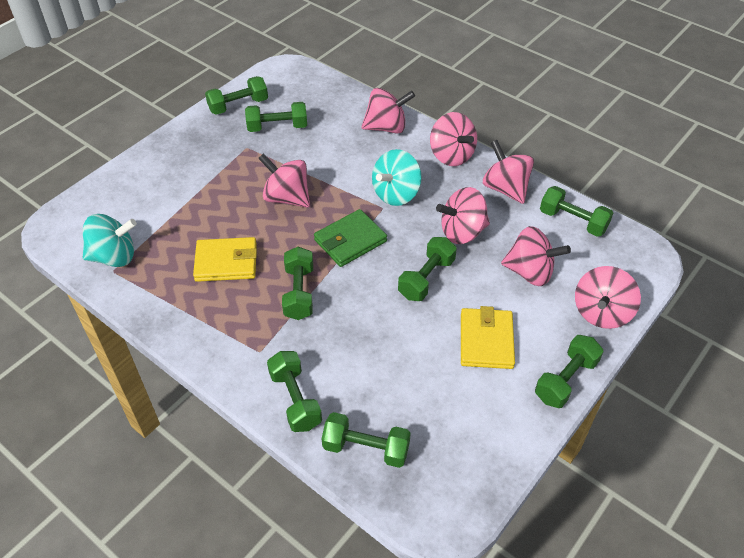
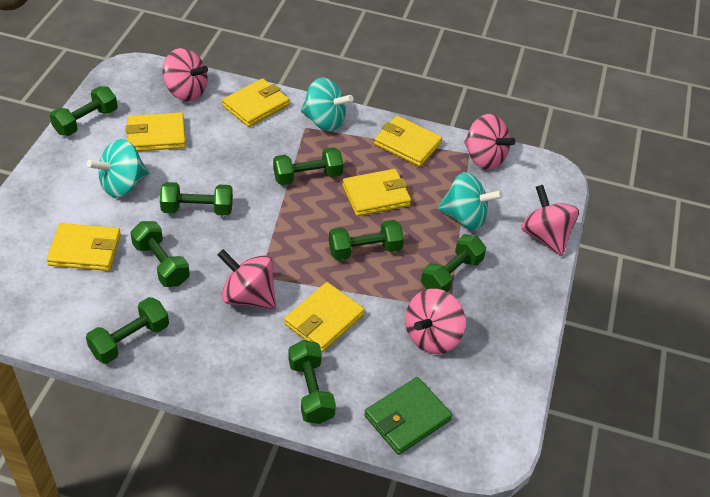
pink spinning top: [258,153,310,208] [361,88,415,134] [430,112,477,166] [436,187,490,244] [483,140,534,204] [501,226,571,286] [575,266,641,329] = 7 -> [163,48,208,101] [217,249,276,309] [405,289,466,354] [464,114,516,170] [521,185,579,256] = 5
turquoise spinning top: [83,214,137,267] [372,149,422,206] = 2 -> [87,139,149,198] [301,78,353,131] [437,172,503,230] = 3
yellow wallet: [193,237,257,282] [461,306,515,369] = 2 -> [47,223,121,271] [126,113,186,151] [222,78,289,127] [284,282,365,352] [342,169,411,216] [374,116,442,167] = 6

